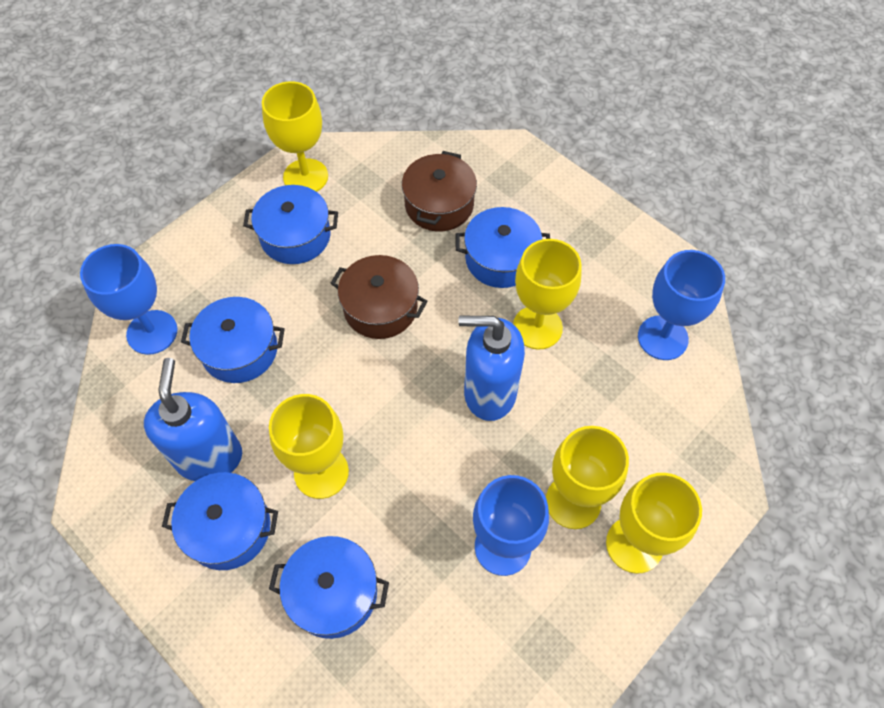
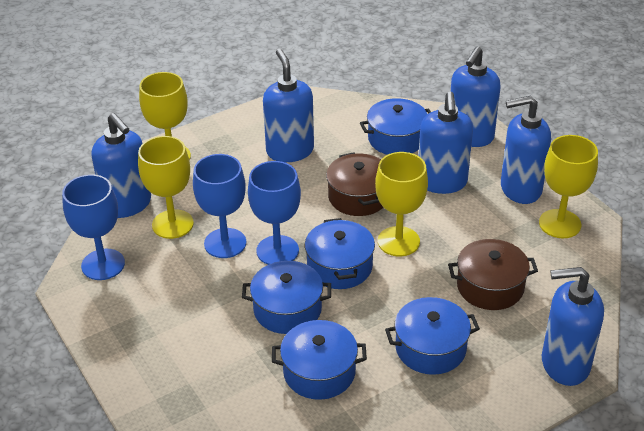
blue soap dispenser: [144,358,242,481] [459,316,525,421] = 2 -> [91,113,151,218] [263,49,314,162] [419,92,473,194] [451,47,501,147] [501,95,551,204] [542,267,604,386] = 6
yellow goblet: [262,81,328,192] [269,394,349,499] [513,239,582,350] [546,426,629,529] [606,473,702,574] = 5 -> [138,136,194,239] [139,72,191,160] [375,152,428,256] [539,135,598,238] = 4

